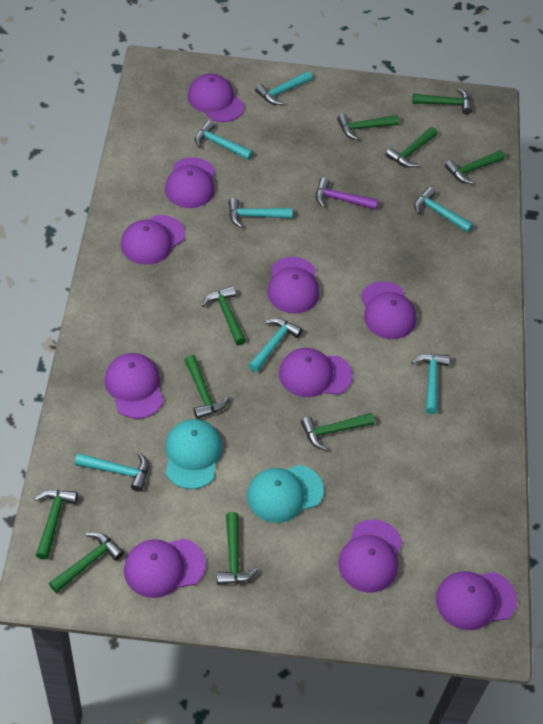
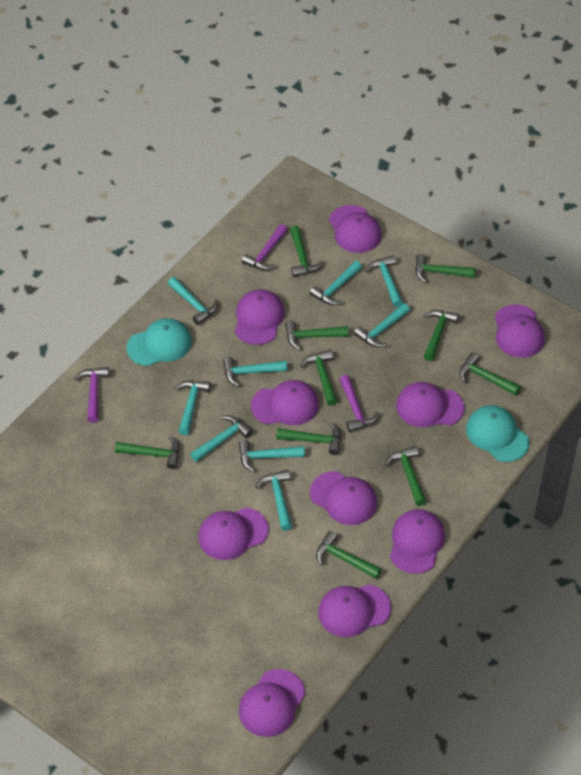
purple hammer: [316,178,378,210] = 1 -> [74,367,109,423] [242,224,288,270] [339,375,380,432] = 3
turquoise hammer: [75,453,149,492] [195,121,253,160] [229,198,292,228] [248,318,303,372] [255,71,312,105] [411,354,450,414] [414,187,473,233] = 7 -> [168,277,218,325] [175,380,211,435] [190,415,253,462] [223,357,287,387] [239,440,305,472] [255,470,292,531] [309,261,362,305] [354,303,410,347] [365,255,403,307] = 9

